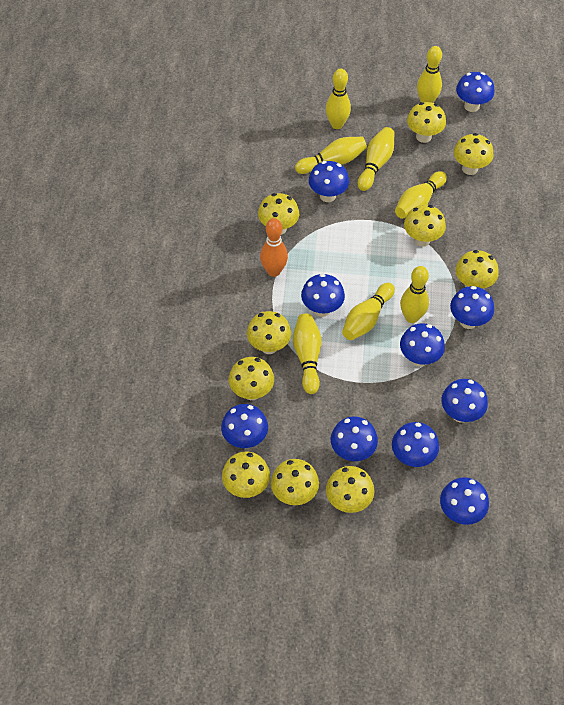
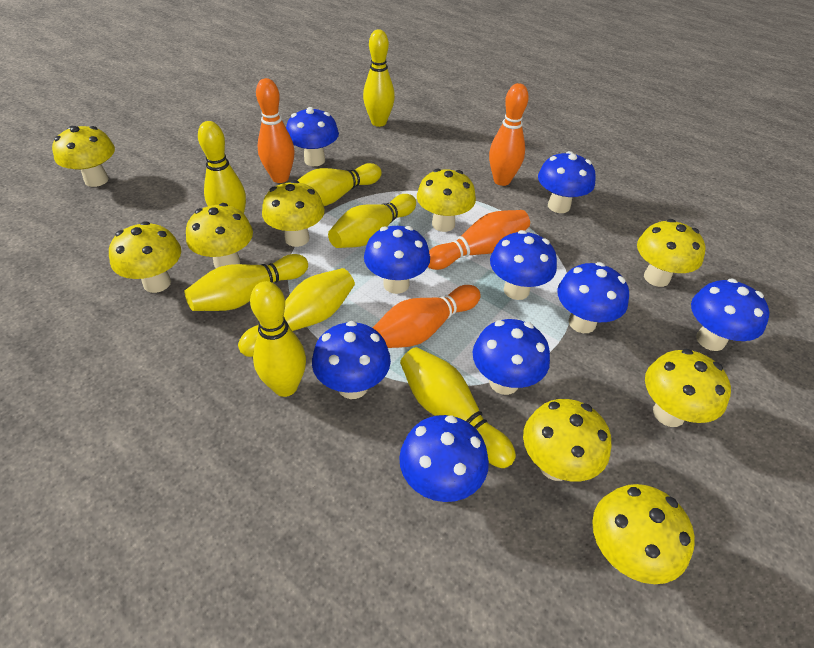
blue mushroom: [221,404,268,448] [301,274,345,317] [309,161,349,202] [331,417,378,461] [392,422,439,467] [400,323,445,367] [440,477,489,525] [441,379,488,423] [450,286,494,329] [456,72,494,112] = 10 -> [286,107,339,166] [312,321,391,399] [364,226,430,294] [399,415,489,502] [472,319,550,395] [490,230,557,300] [538,151,596,213] [557,262,629,333] [691,278,770,351] = 9
orange bowling pin: [260,218,288,277] = 1 -> [256,78,295,183] [372,285,481,348] [428,210,530,270] [489,83,529,186] = 4
yellow mushroom: [222,452,270,498] [229,357,274,400] [247,311,291,354] [258,193,299,235] [271,459,319,505] [326,466,375,513] [404,205,446,247] [407,102,446,143] [454,133,494,175] [456,250,499,289] = 10 -> [52,126,115,187] [109,221,181,293] [186,203,253,268] [262,180,325,247] [417,169,476,232] [523,399,611,482] [592,484,695,584] [637,219,706,287] [645,349,731,427] = 9

